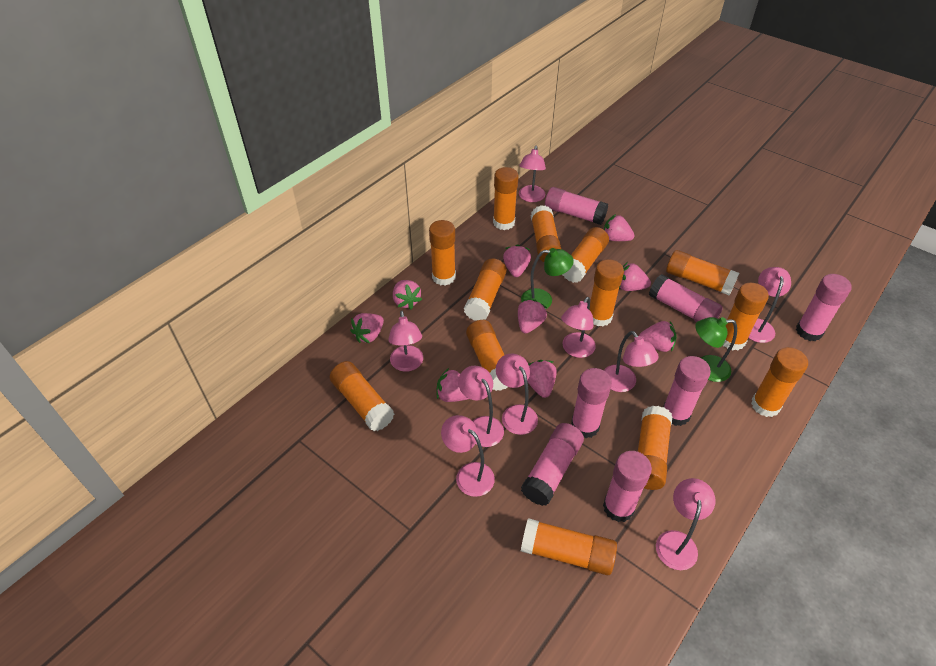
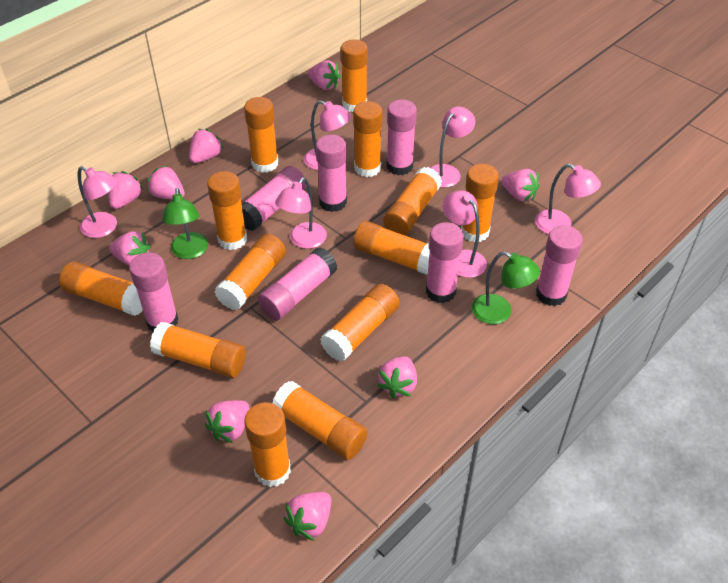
pink lamp: [388,310,423,372] [441,415,495,497] [458,366,504,447] [496,354,538,435] [519,146,546,202] [561,297,596,358] [604,331,659,392] [656,478,715,570] [748,267,791,343] = 9 -> [78,166,117,238] [275,178,327,249] [304,100,351,170] [430,107,475,188] [443,190,487,278] [535,164,601,234] = 6

